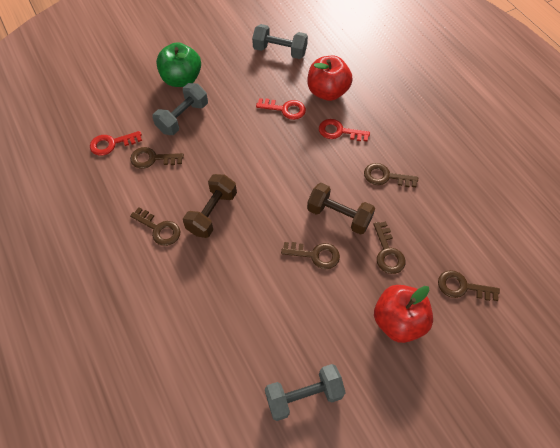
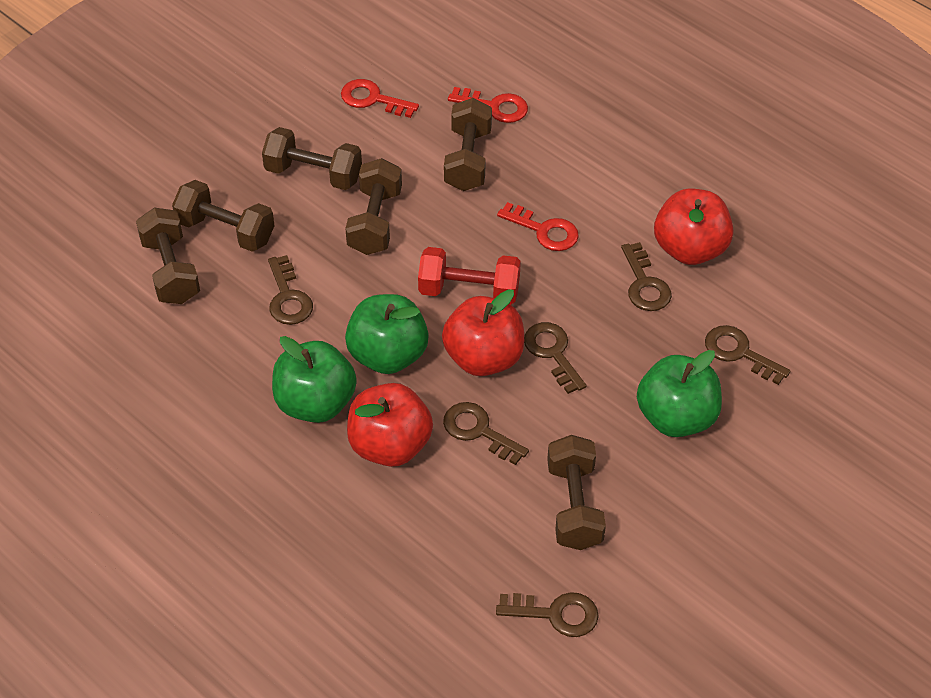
brown dumbbell: [183,174,237,238] [307,183,375,235] = 2 -> [136,208,200,304] [172,180,275,252] [262,127,362,190] [345,158,402,255] [444,98,492,191] [547,435,606,550] = 6
green apple: [156,42,201,87] = 1 -> [272,336,357,423] [345,294,429,374] [637,350,722,437] = 3
grey dumbbell: [152,83,208,135] [252,24,308,59] [265,364,346,421] = 3 -> none = 0
red apple: [308,56,352,101] [374,285,433,343] = 2 -> [347,383,433,467] [442,289,524,376] [654,188,734,265] = 3
red dumbbell: none = 0 -> [418,247,521,305] = 1

